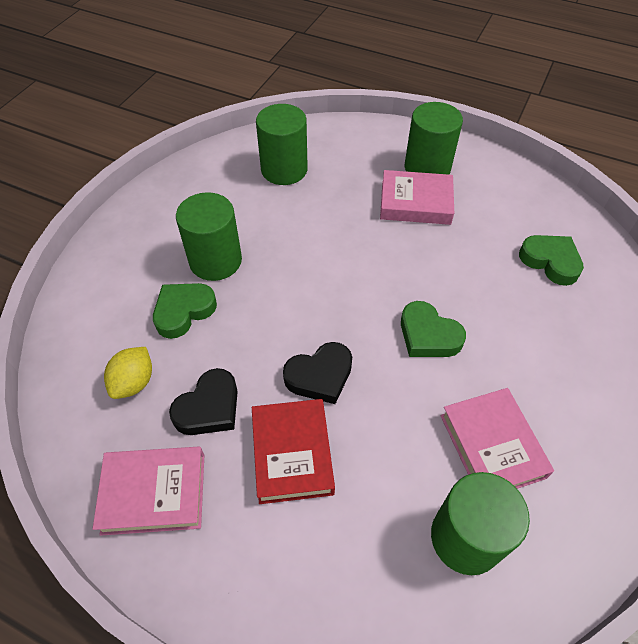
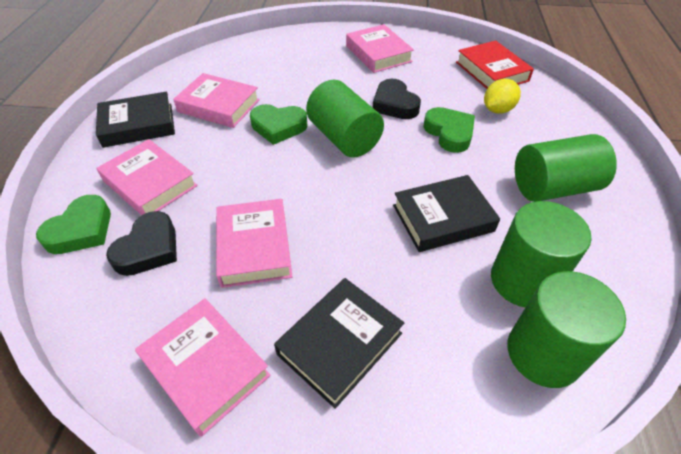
black book: none = 0 -> [96,92,175,148] [274,278,404,408] [393,175,500,252] = 3
pink book: [93,447,204,536] [380,170,454,225] [440,388,554,489] = 3 -> [97,139,198,216] [135,298,271,437] [173,73,260,128] [216,199,293,288] [346,24,414,73] = 5

